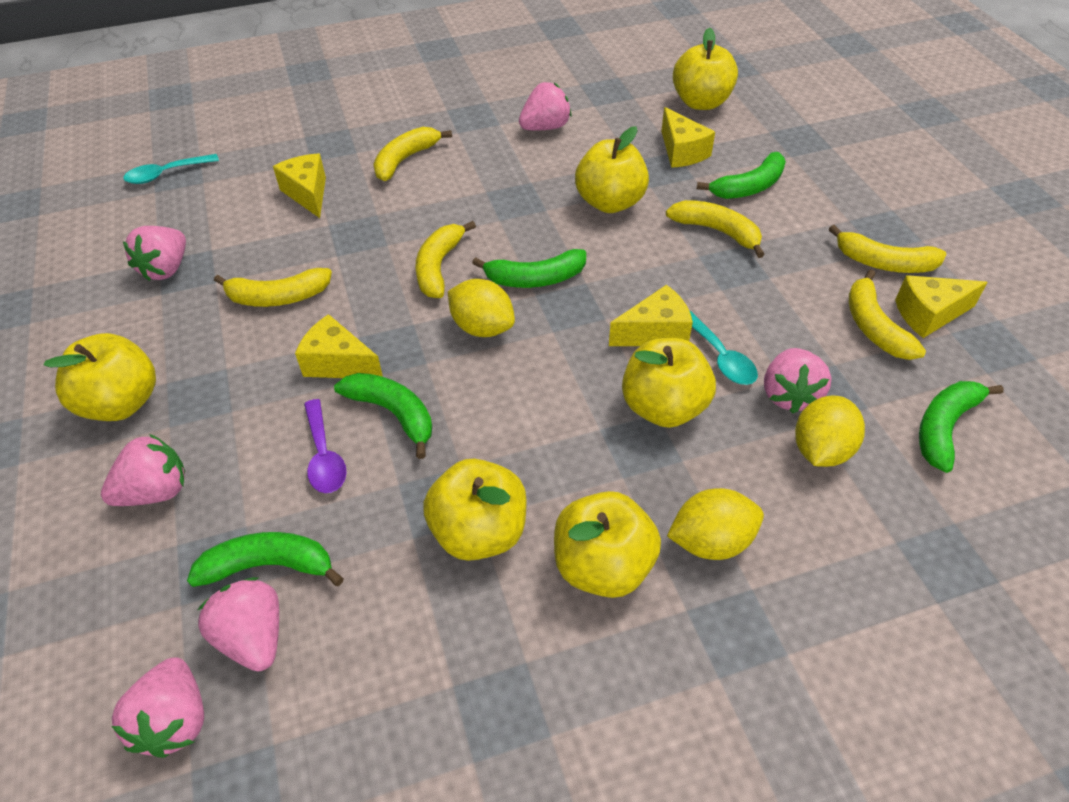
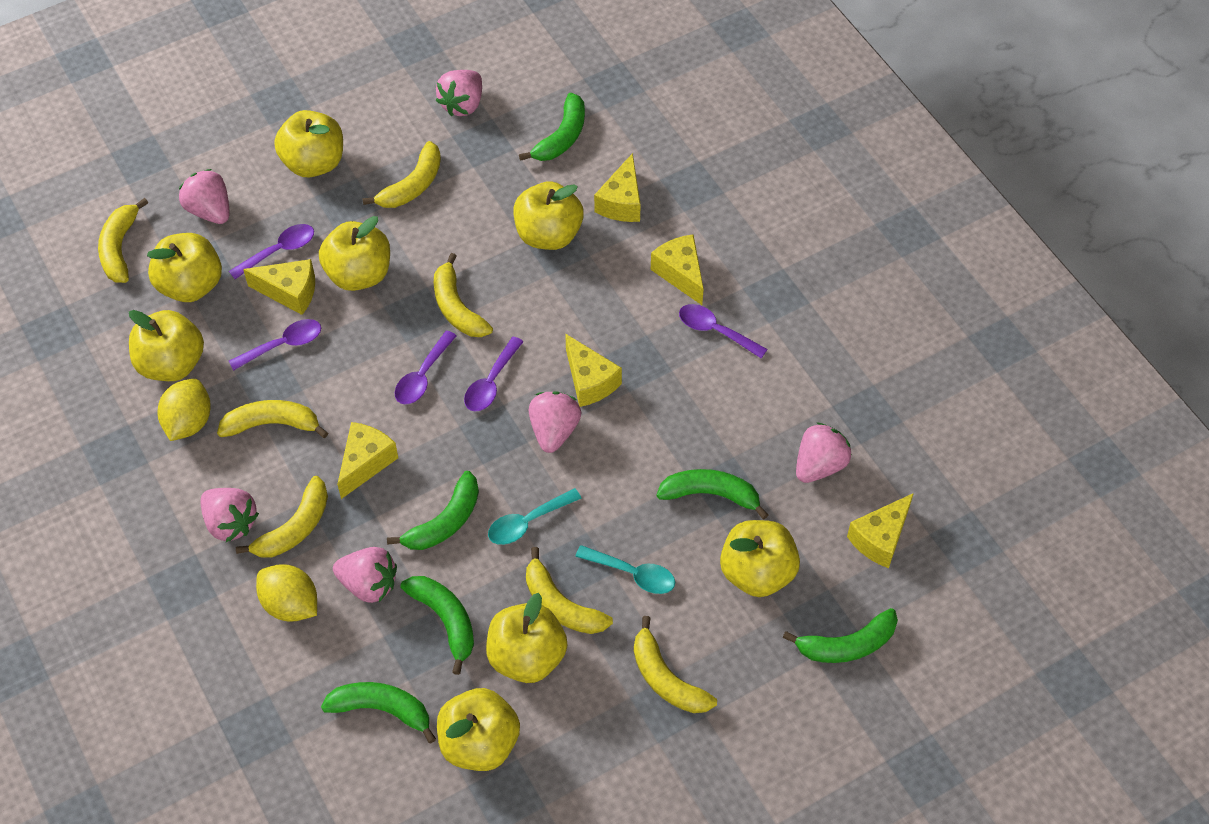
green banana: [187,532,344,587] [334,373,432,459] [472,249,586,288] [697,152,786,199] [919,381,1004,473] = 5 -> [321,682,436,743] [387,471,479,550] [401,576,474,675] [519,92,585,161] [656,469,768,519] [783,608,898,663] = 6
purple spoon: [304,399,347,493] = 1 -> [229,224,314,279] [229,319,321,371] [395,330,457,404] [464,337,523,412] [679,304,767,358] = 5
yellow apple: [44,333,156,421] [423,459,527,561] [554,491,661,598] [575,126,649,213] [622,338,716,428] [673,28,738,110] = 6 -> [129,310,204,381] [147,233,222,302] [274,110,343,177] [319,216,390,291] [437,688,520,771] [486,593,567,683] [513,181,584,250] [720,520,800,597] = 8
yellow banana: [214,268,332,307] [373,127,452,181] [415,221,476,298] [666,200,765,258] [829,225,946,273] [849,269,926,360] = 6 -> [98,198,148,283] [217,400,328,438] [236,476,328,558] [362,141,441,208] [434,253,493,337] [526,547,613,634] [634,616,717,713] = 7
yellow cheese: [273,153,326,218] [295,314,383,378] [609,285,693,346] [661,107,715,168] [895,275,988,338] = 5 -> [243,259,315,315] [337,422,398,499] [565,334,622,407] [594,153,641,222] [651,234,704,305] [847,493,914,568] = 6
yellow lemon: [448,279,515,337] [667,488,764,560] [795,395,865,467] = 3 -> [158,379,211,441] [256,564,317,622] = 2

